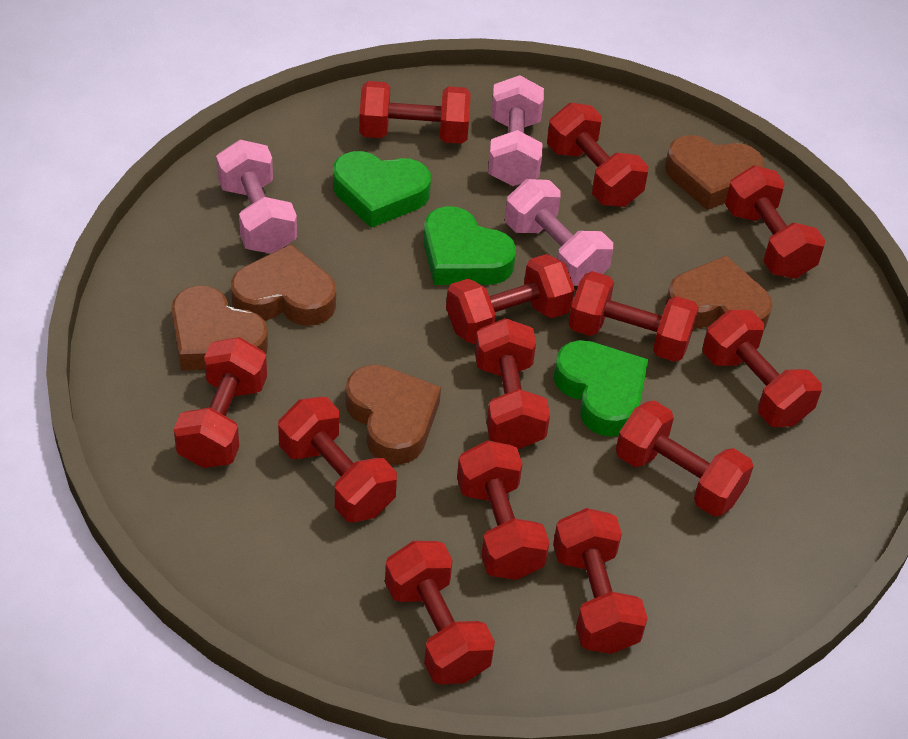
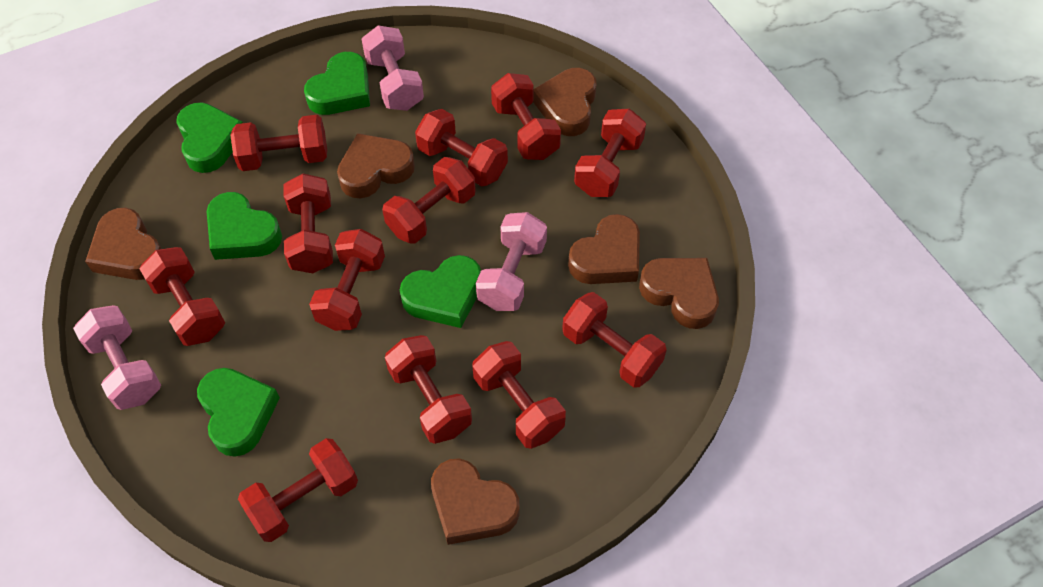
brown heart: [172,286,268,371] [231,244,336,326] [345,365,441,465] [665,135,765,210] [665,256,772,329] = 5 -> [85,207,162,280] [337,133,415,198] [431,458,520,545] [533,68,597,136] [568,214,640,284] [639,258,719,329] = 6
green heart: [333,151,431,228] [423,206,516,285] [554,340,648,437] = 3 -> [176,103,243,173] [197,368,280,457] [207,192,282,260] [304,52,370,115] [400,255,481,328] = 5
red dumbbell: [174,337,267,468] [278,397,397,522] [359,81,470,144] [385,541,495,685] [446,254,575,344] [457,440,550,580] [475,318,550,449] [547,103,648,207] [553,508,648,654] [569,271,699,362] [616,400,753,516] [703,310,822,427] [725,166,825,279] = 13 -> [140,247,225,346] [230,115,327,171] [238,438,358,542] [283,173,333,273] [309,229,385,331] [382,157,476,244] [385,335,472,444] [415,109,508,187] [472,341,566,449] [491,73,561,160] [562,292,667,388] [574,109,646,197] = 12

